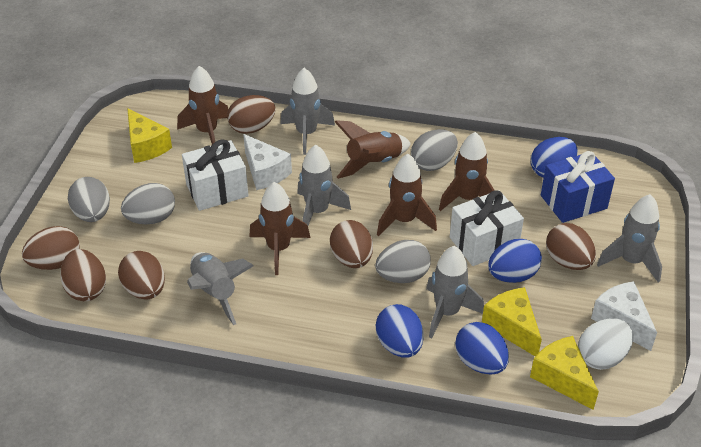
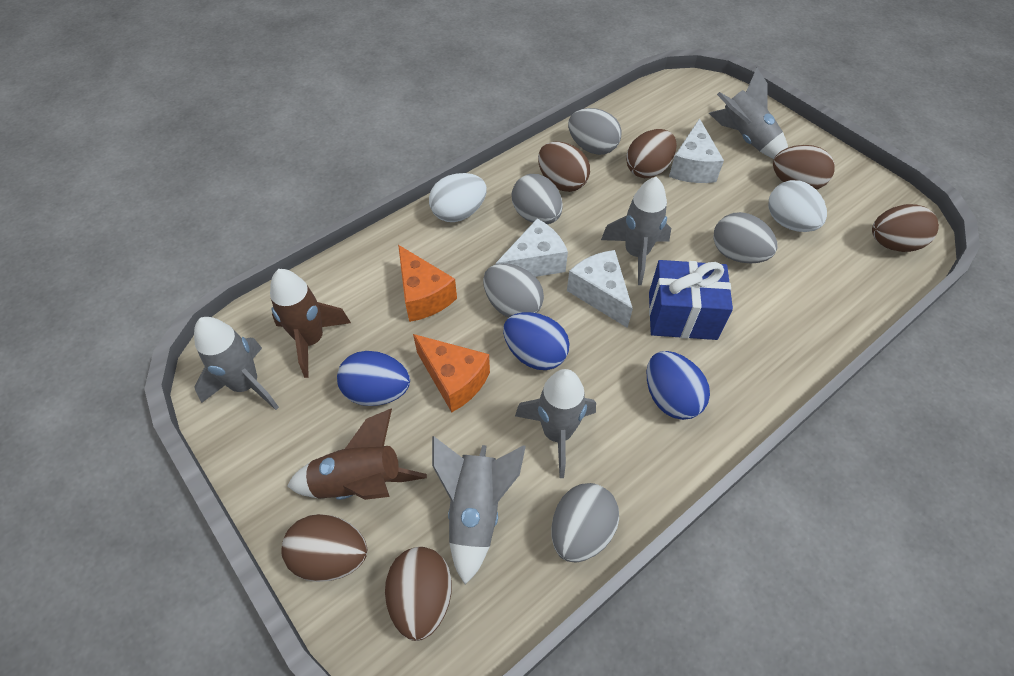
blue egg: [376,304,424,358] [455,322,509,375] [488,239,542,283] [531,137,578,178] = 4 -> [337,351,410,406] [503,312,570,370] [647,351,710,420] = 3
brown rocket: [177,66,229,144] [249,182,310,275] [335,120,411,179] [377,154,437,236] [439,132,495,211] = 5 -> [270,269,351,378] [287,408,427,500] = 2
grey egg: [68,177,110,222] [121,183,175,224] [375,240,431,283] [411,129,458,171] = 4 -> [483,263,544,318] [511,174,563,224] [551,483,619,562] [568,108,622,155] [713,212,777,263] = 5
orange cheese: none = 0 -> [398,245,457,322] [413,334,490,412] = 2
white cheese: [243,134,292,190] [591,281,657,351] = 2 -> [496,218,568,277] [567,250,633,328] [669,118,724,183] = 3
white egg: [578,318,633,370] = 1 -> [429,173,487,222] [768,180,827,232] = 2
white gift: [182,139,249,211] [450,190,524,266] = 2 -> none = 0
yellow cheese: [127,108,172,163] [482,287,542,357] [530,336,599,410] = 3 -> none = 0

